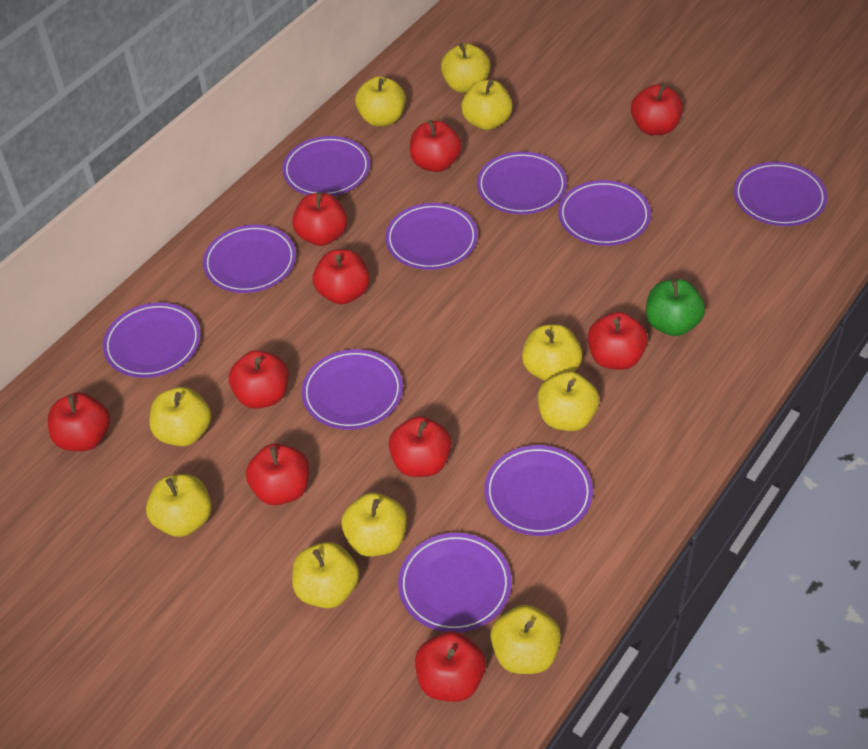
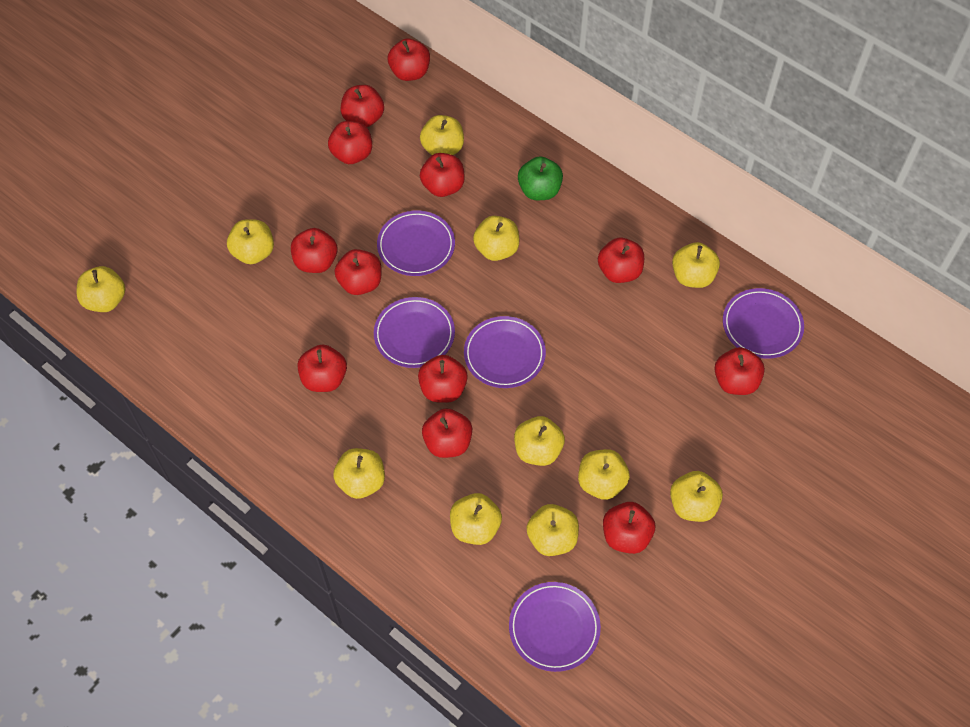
purple plate: [103,302,201,378] [203,224,296,293] [282,136,370,196] [301,349,403,430] [385,203,478,270] [398,533,512,633] [477,151,567,215] [484,445,593,536] [558,180,651,246] [734,162,827,226] = 10 -> [374,297,455,368] [377,211,455,276] [464,316,546,388] [509,582,601,672] [723,288,804,359] = 5
red apple: [48,392,110,451] [229,350,289,409] [246,443,309,505] [292,192,347,246] [313,249,370,305] [388,416,452,477] [410,120,462,172] [415,631,486,702] [588,312,648,370] [631,84,683,135] = 10 -> [291,228,337,273] [297,345,347,392] [328,121,372,164] [335,249,381,295] [341,85,384,127] [388,38,430,81] [418,355,468,403] [420,153,465,197] [422,408,472,458] [598,238,644,283] [603,502,655,554] [714,347,765,395] = 12
yellow apple: [146,474,212,537] [149,387,211,446] [292,542,359,608] [341,493,407,556] [355,76,406,127] [441,43,491,93] [461,80,513,130] [490,605,561,674] [522,324,582,381] [538,371,599,431] = 10 -> [77,266,125,312] [227,219,274,264] [333,448,385,499] [420,115,464,155] [450,493,502,545] [473,216,519,261] [514,416,565,466] [526,504,579,556] [578,449,630,500] [670,471,723,522] [672,242,720,288] = 11

